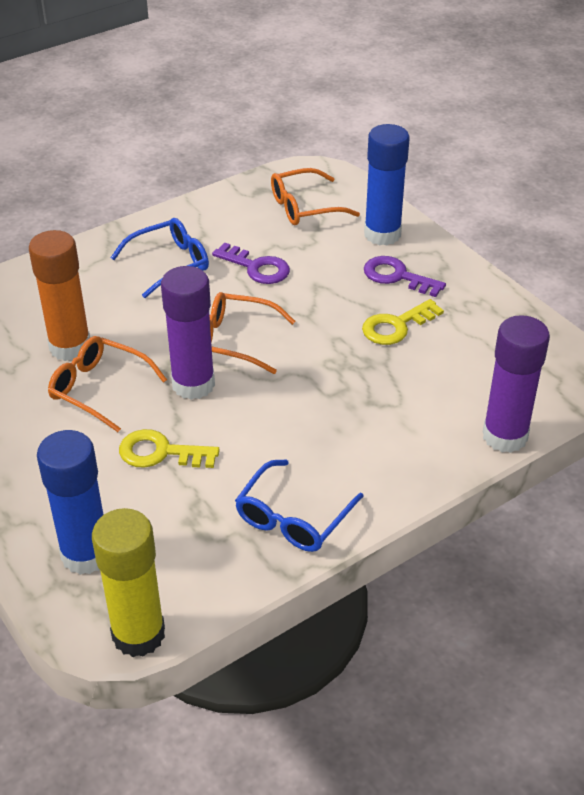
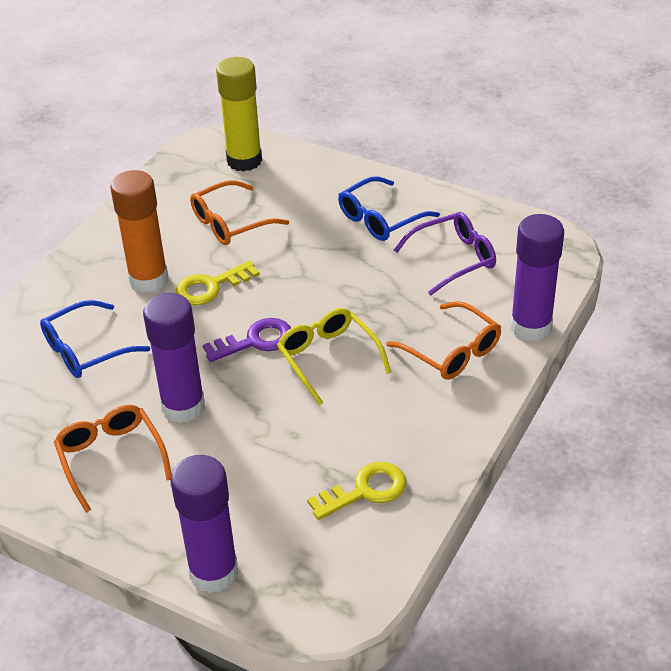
blue glue stick: [37,430,103,575] [364,124,410,245] = 2 -> none = 0
purple glasses: none = 0 -> [394,212,496,295] = 1
purple glue stick: [161,266,215,400] [483,315,550,453] = 2 -> [143,293,205,423] [170,455,238,593] [510,214,564,341] = 3
purple key: [212,243,290,284] [364,256,446,297] = 2 -> [203,318,291,362] = 1
yellow glasses: none = 0 -> [277,308,392,406] = 1

